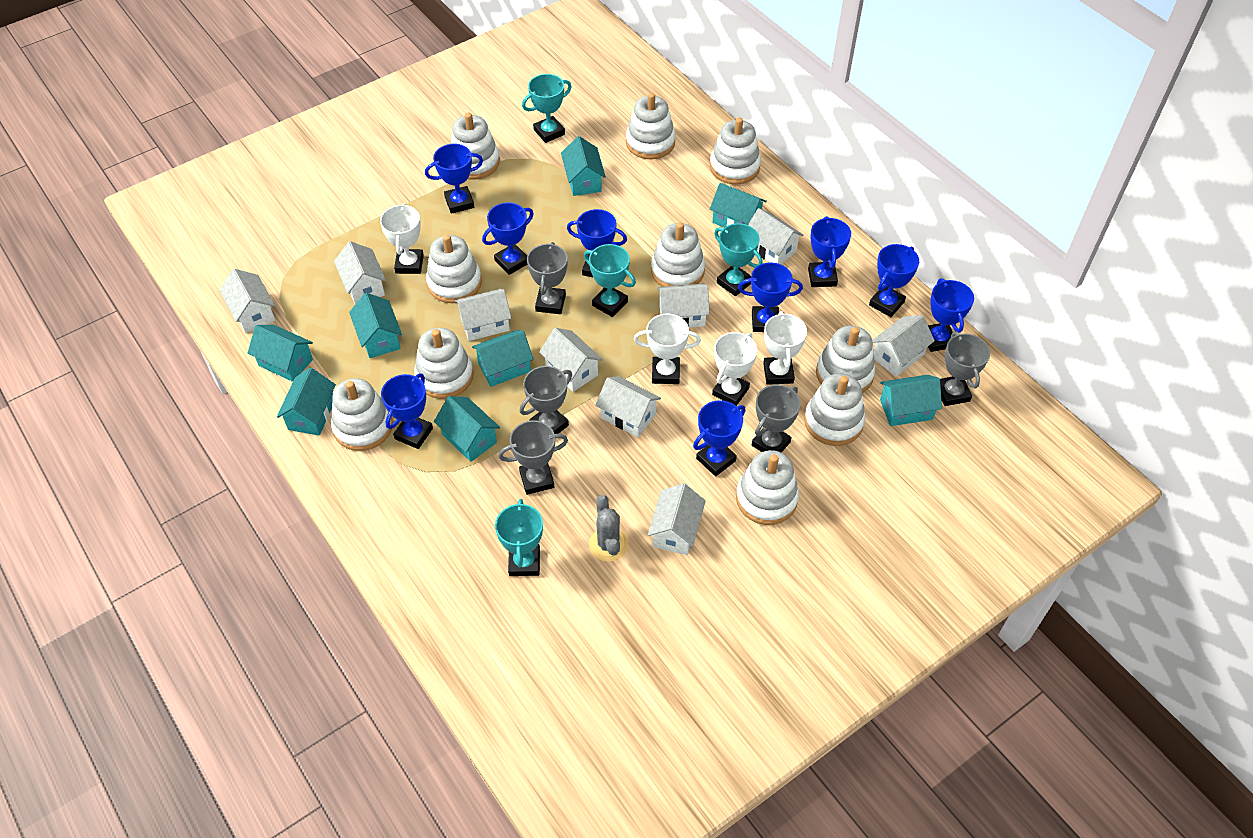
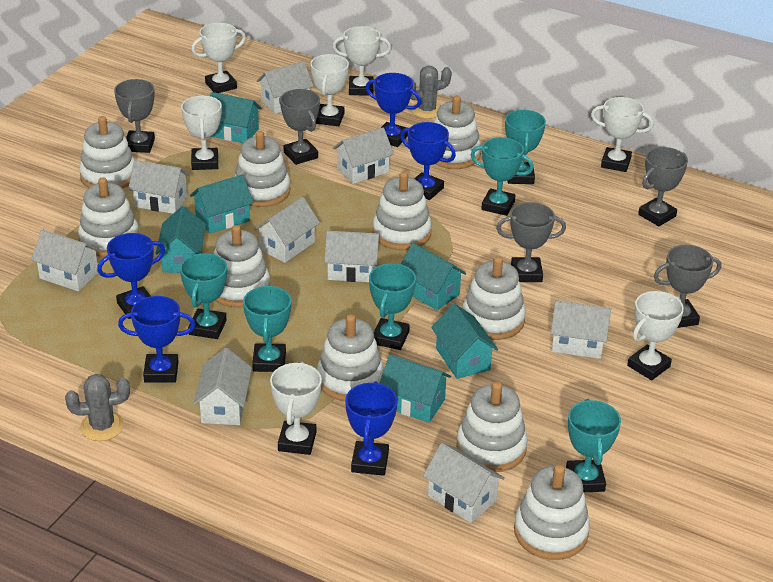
blue trophy: [381,374,433,449] [425,144,483,214] [482,202,534,275] [567,209,627,277] [693,400,746,476] [738,262,803,332] [808,216,851,287] [869,244,919,317] [928,278,974,352] = 9 -> [97,233,165,319] [118,296,195,383] [345,381,397,476] [366,73,421,147] [400,122,456,200] = 5
grey cactus: [589,495,628,562] = 1 -> [65,374,130,441] [410,66,452,119] = 2
turquoise house: [248,325,313,382] [277,368,336,436] [349,293,402,358] [434,396,500,462] [472,330,534,387] [561,136,606,196] [710,183,767,228] [880,375,942,426] = 8 -> [156,206,206,273] [190,175,253,234] [210,92,262,143] [379,354,451,423] [401,243,466,310] [431,304,498,379] = 6
turquoise trophy: [495,499,543,576] [522,74,572,143] [584,244,636,317] [714,223,763,296] = 4 -> [180,253,227,339] [243,285,291,372] [369,263,416,350] [471,137,534,216] [505,110,546,184] [566,399,621,492] = 6
white trophy: [380,203,424,274] [634,314,701,384] [712,332,757,406] [763,311,807,385] = 4 -> [181,96,222,170] [191,23,246,93] [270,362,322,455] [310,54,349,126] [332,26,391,96] [591,97,653,172] [627,291,684,380] = 7

